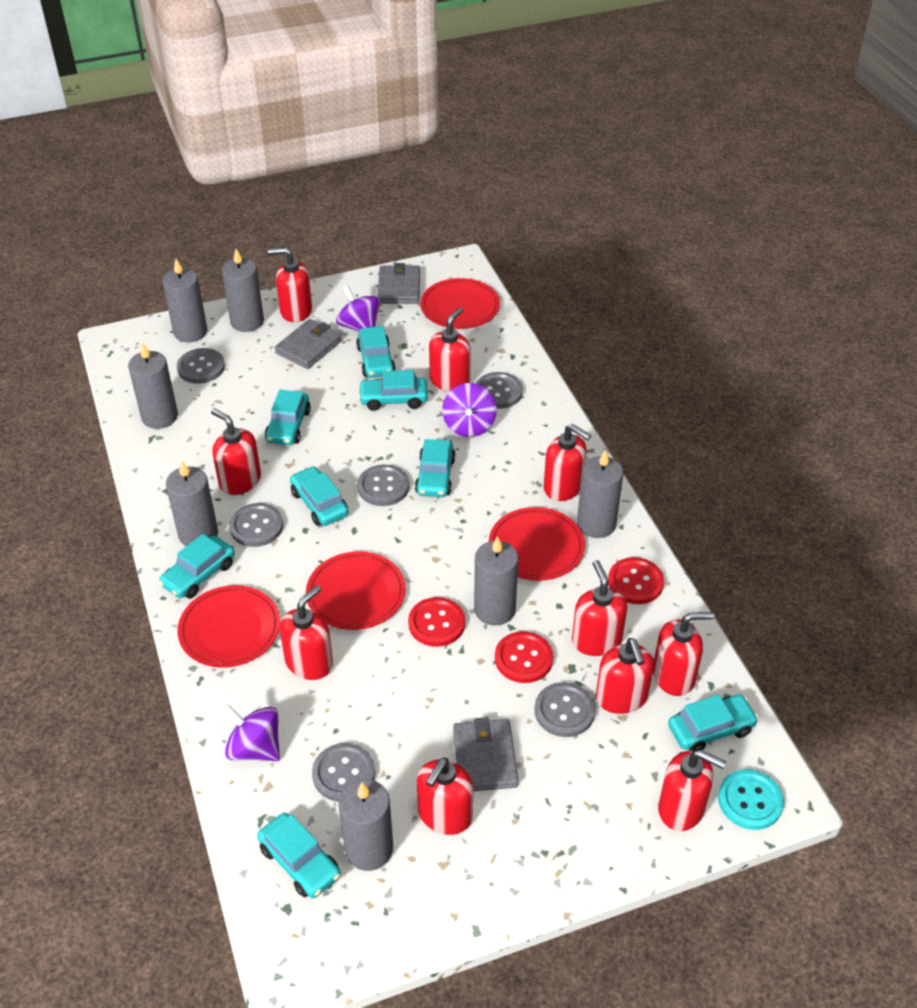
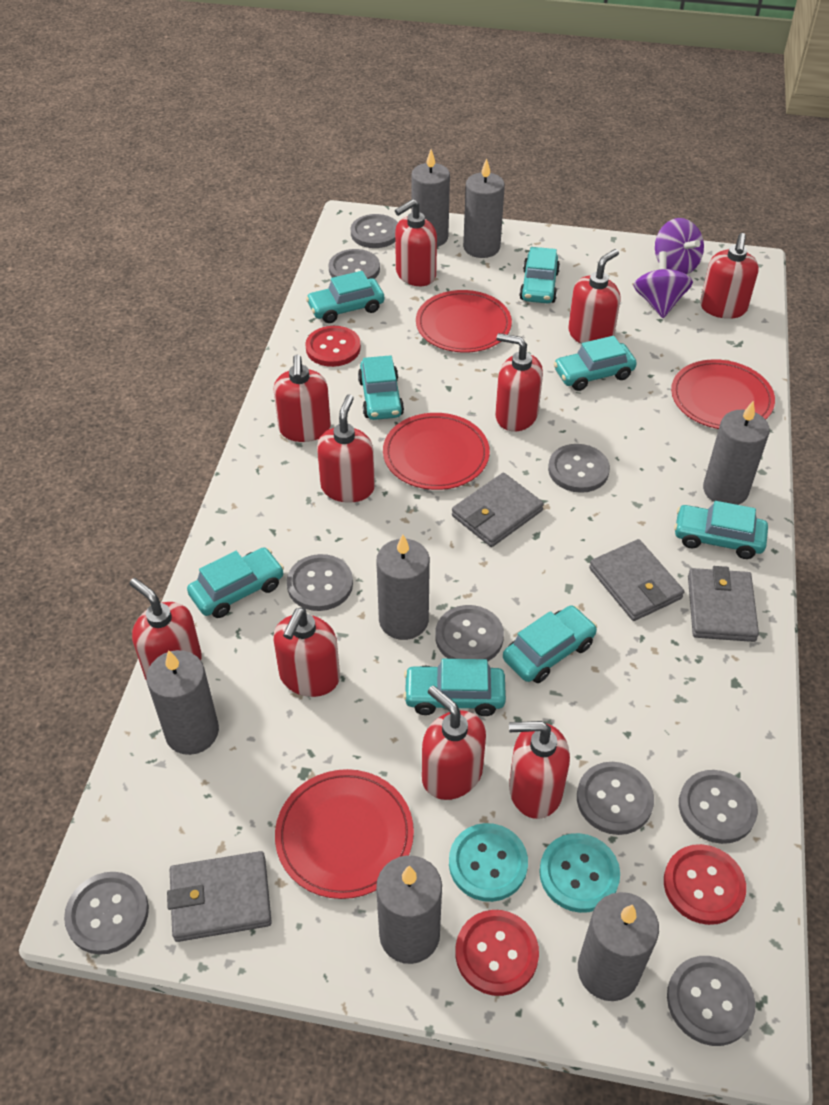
grey button: [177,348,225,383] [229,503,283,547] [312,743,375,802] [357,464,409,506] [475,372,523,409] [535,682,595,737] = 6 -> [64,872,149,955] [287,554,353,611] [329,249,380,279] [351,214,398,248] [435,605,504,661] [548,444,610,493] [577,762,654,835] [667,956,755,1046] [679,770,758,844] = 9
grey wallet: [275,319,342,369] [378,263,420,304] [453,717,519,791] = 3 -> [167,851,272,942] [452,473,544,547] [589,539,684,621] [688,566,759,642] = 4
purple spinning top: [223,704,280,761] [336,285,381,332] [442,383,497,437] = 3 -> [633,251,693,318] [655,218,704,275] = 2
turquoise button: [718,769,784,830] = 1 -> [449,823,528,902] [539,833,620,913] = 2

